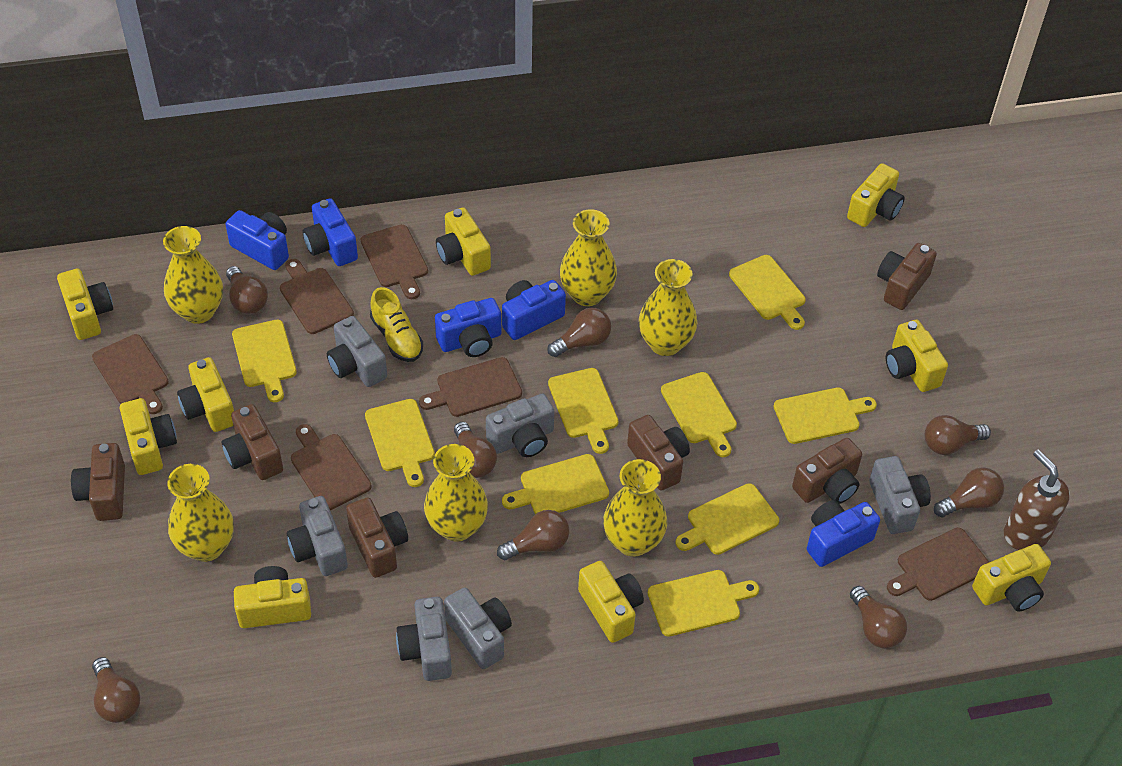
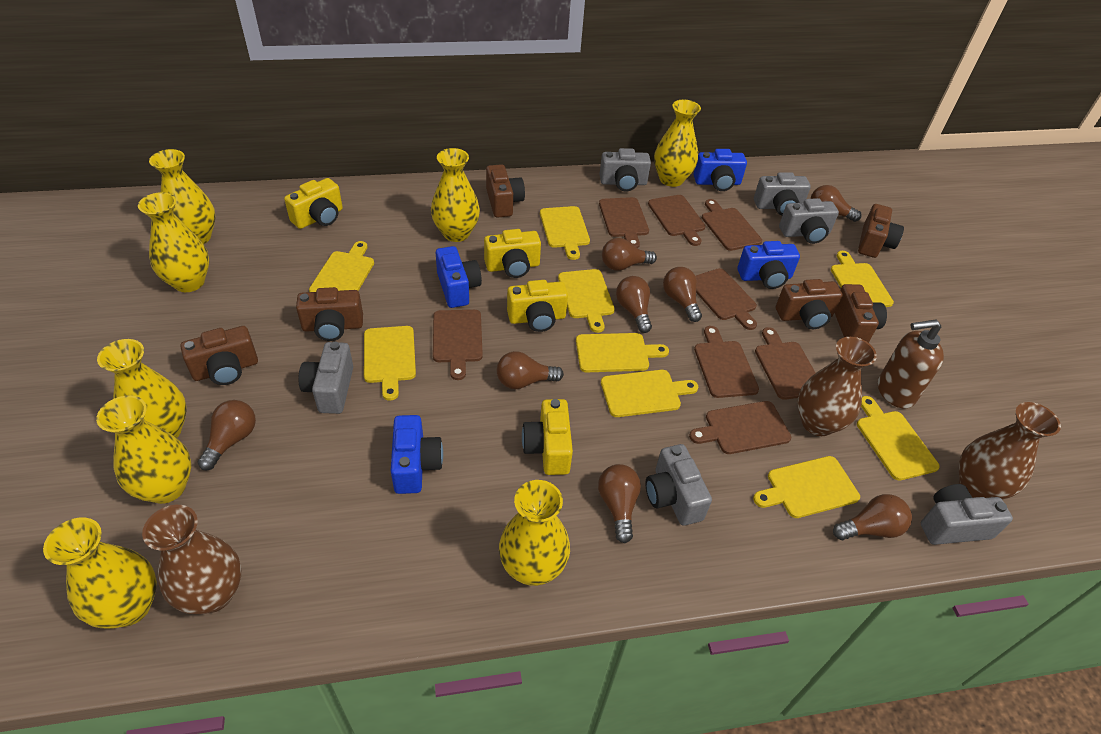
blue camera: [225,210,289,270] [302,198,358,266] [435,298,501,357] [502,280,566,340] [807,500,880,567] = 5 -> [391,415,443,494] [436,246,482,308] [693,149,747,191] [737,241,800,289] = 4
brown cutting board: [92,334,169,414] [280,259,354,334] [291,424,372,510] [361,224,428,299] [419,357,522,417] [887,528,989,601] = 6 -> [433,310,483,380] [599,197,649,248] [648,195,705,246] [689,401,791,454] [694,326,759,398] [696,268,757,330] [702,199,762,251] [755,327,816,400] = 8
brown vase: none = 0 -> [142,505,241,614] [798,337,877,436] [959,402,1061,499] = 3
yellow camera: [57,269,113,340] [120,398,177,475] [177,357,234,432] [234,566,311,628] [436,207,491,276] [578,561,644,643] [847,163,905,227] [886,320,948,392] [972,544,1051,611] = 9 -> [284,178,343,229] [484,229,541,278] [507,280,568,332] [522,399,573,475] = 4
yellow shoe: [370,287,423,362] = 1 -> none = 0
yellow vase: [163,226,223,324] [167,464,234,562] [424,444,488,542] [560,209,617,306] [603,459,667,557] [639,259,697,356] = 6 -> [43,518,157,628] [96,395,191,504] [97,339,187,438] [138,192,209,292] [149,149,215,244] [431,148,480,242] [499,480,570,586] [654,100,701,187] = 8

